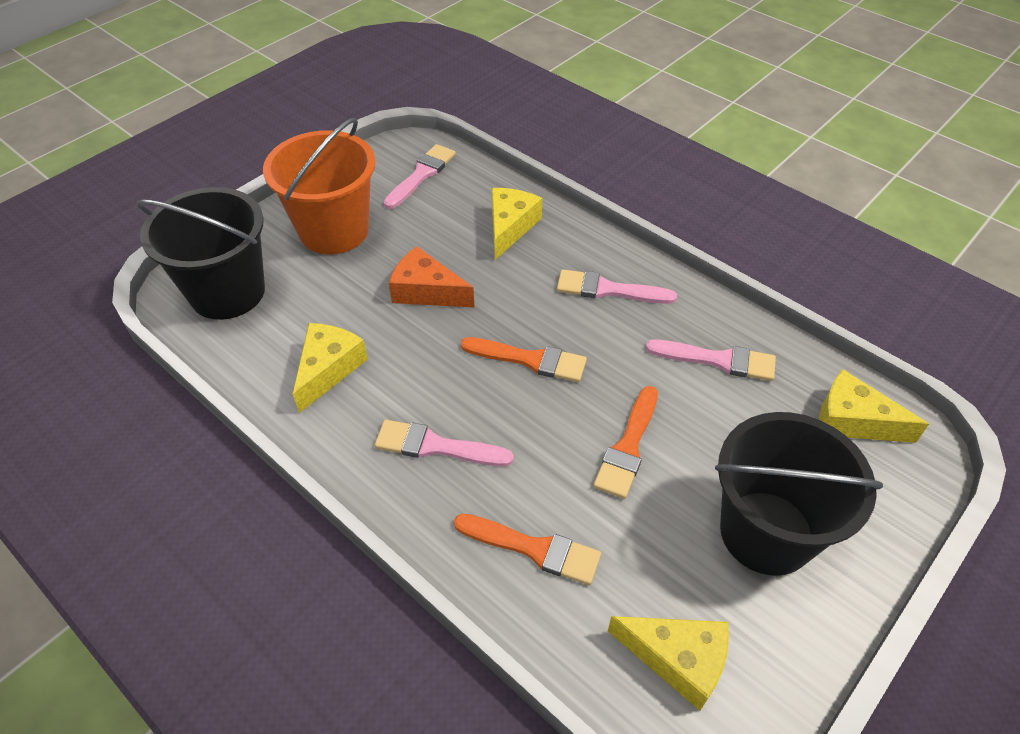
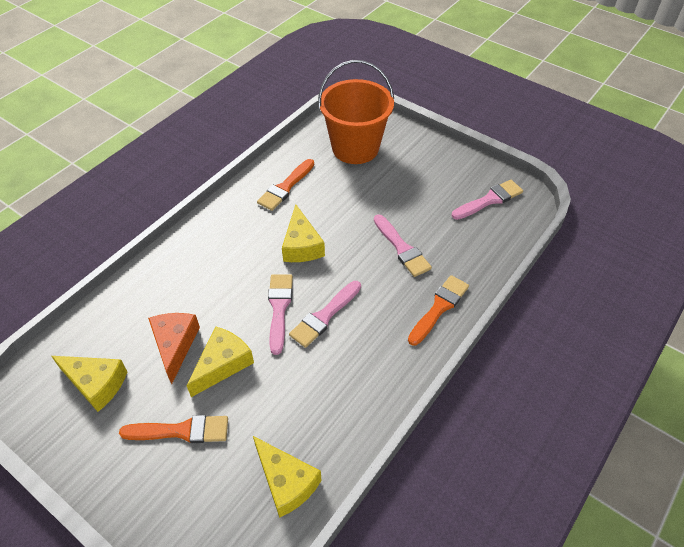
black bucket: [137,187,265,320] [715,412,883,576] = 2 -> none = 0

